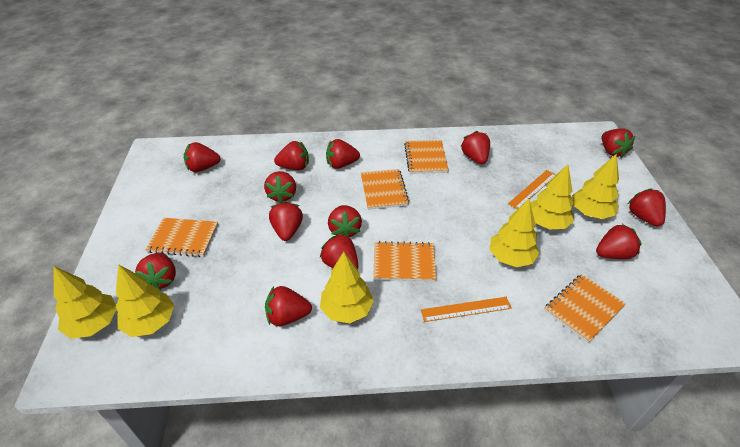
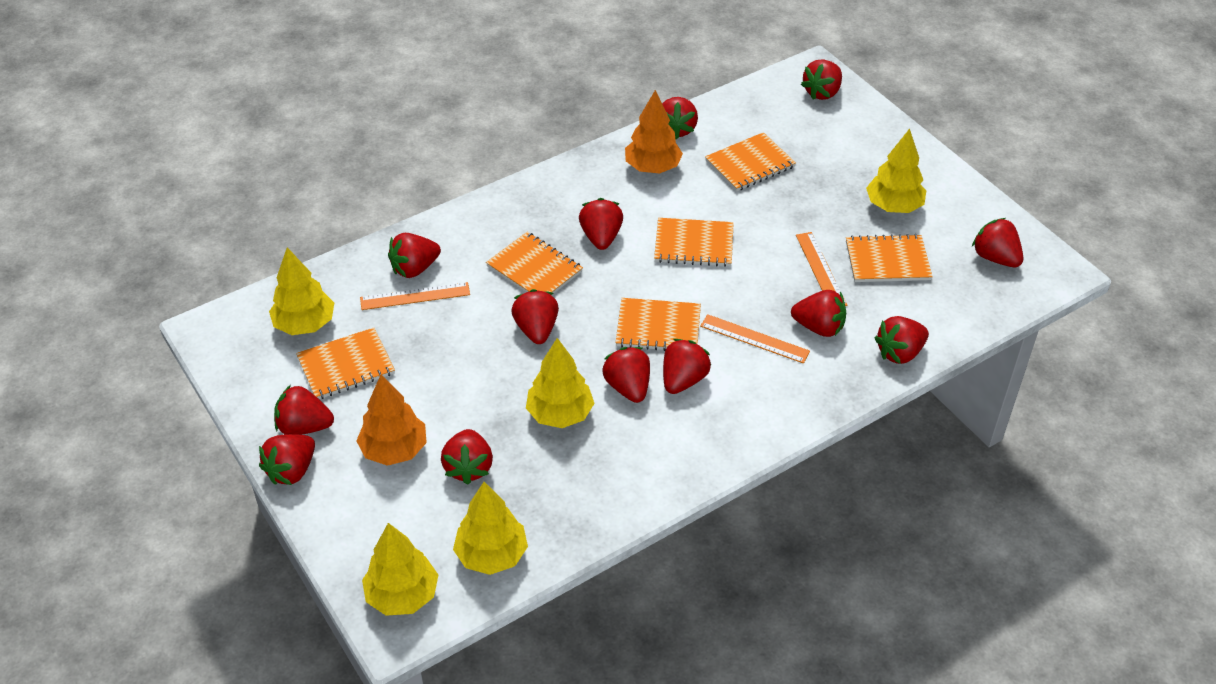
orange notebook: [146,218,218,257] [361,169,410,210] [373,241,436,281] [404,140,449,174] [544,274,626,343] = 5 -> [296,328,395,399] [486,232,583,295] [615,298,701,351] [654,218,734,267] [705,132,796,191] [846,234,933,282] = 6
orange ruler: [421,297,512,322] [508,170,556,209] = 2 -> [360,282,470,310] [700,314,810,363] [796,232,847,306] = 3
orange tree: none = 0 -> [356,375,427,466] [625,90,683,173] = 2
yellow tree: [53,266,116,339] [116,264,174,337] [320,252,374,323] [489,199,539,267] [530,164,574,230] [572,154,619,219] = 6 -> [269,247,334,335] [362,523,438,616] [453,482,528,575] [526,338,595,428] [866,129,926,213] = 5

